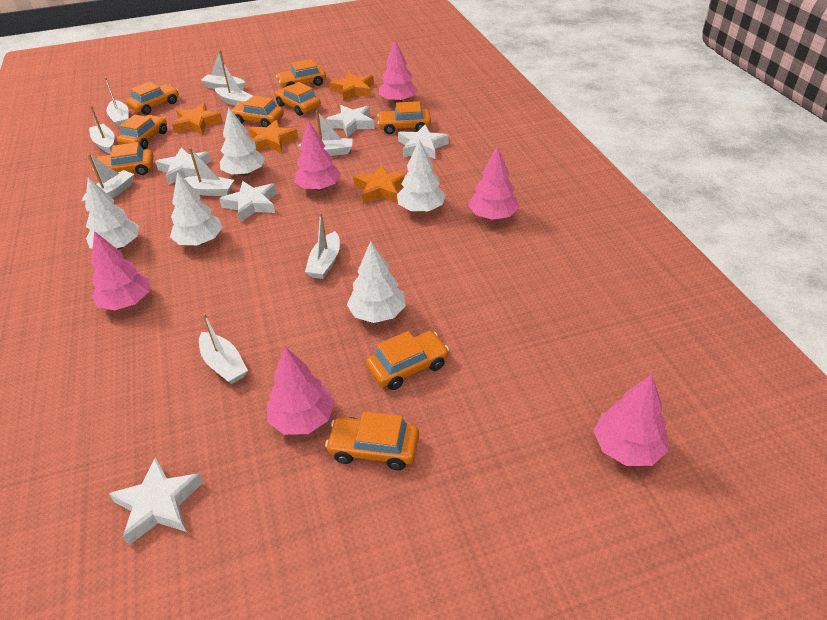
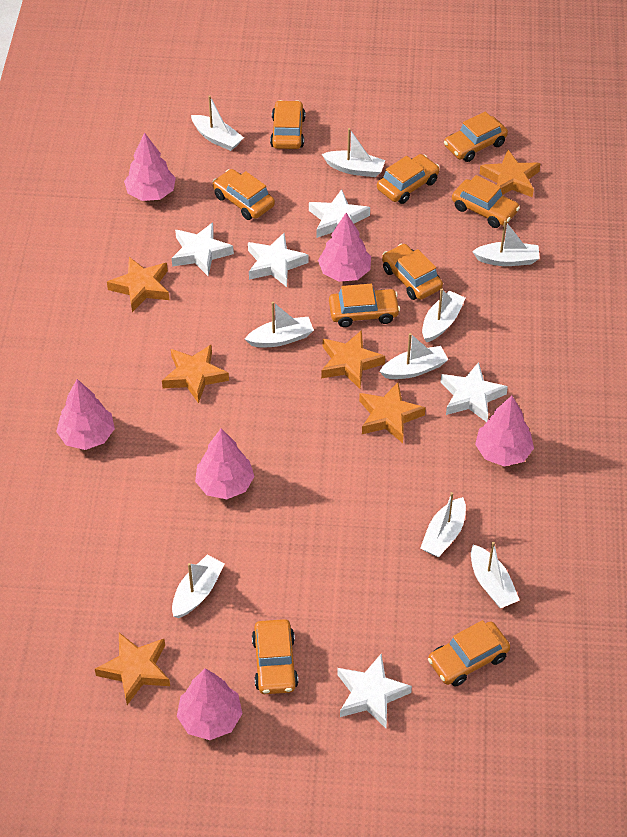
orange star: [172,103,223,135] [248,120,298,153] [329,72,374,101] [353,164,406,204] = 4 -> [95,633,170,705] [107,257,169,312] [162,345,229,404] [321,330,385,389] [359,382,426,443] [479,150,541,197] = 6
white tree: [85,177,139,250] [170,172,223,245] [220,108,265,176] [347,241,406,323] [397,140,446,212] = 5 -> none = 0

